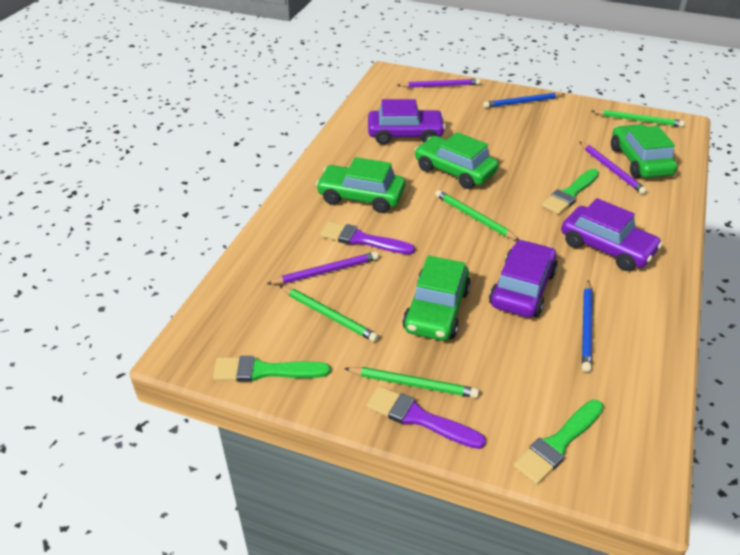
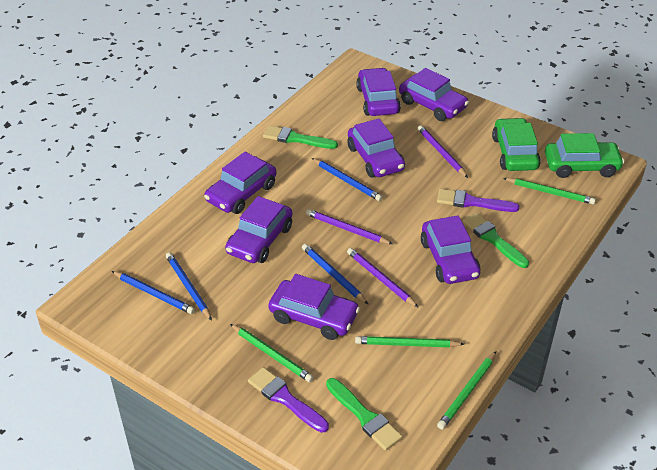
blue pencil: [483,93,565,108] [582,280,593,372] = 2 -> [112,271,195,314] [166,252,212,321] [302,244,368,304] [312,158,382,201] = 4
green car: [316,157,405,213] [402,256,471,341] [415,132,499,189] [611,124,677,178] = 4 -> [492,118,541,171] [545,133,624,178] = 2
purple car: [368,99,446,145] [489,240,558,318] [561,198,663,271] = 3 -> [204,152,276,214] [225,196,292,263] [268,274,360,340] [348,119,405,178] [356,68,401,116] [399,68,469,121] [421,215,480,284] = 7

